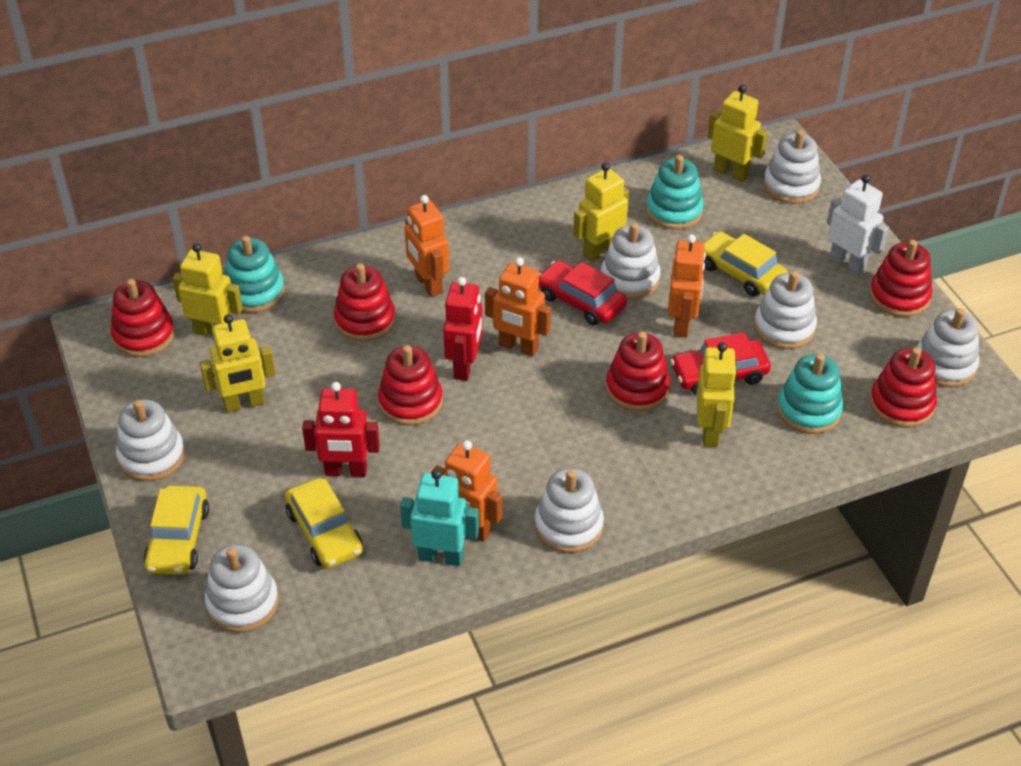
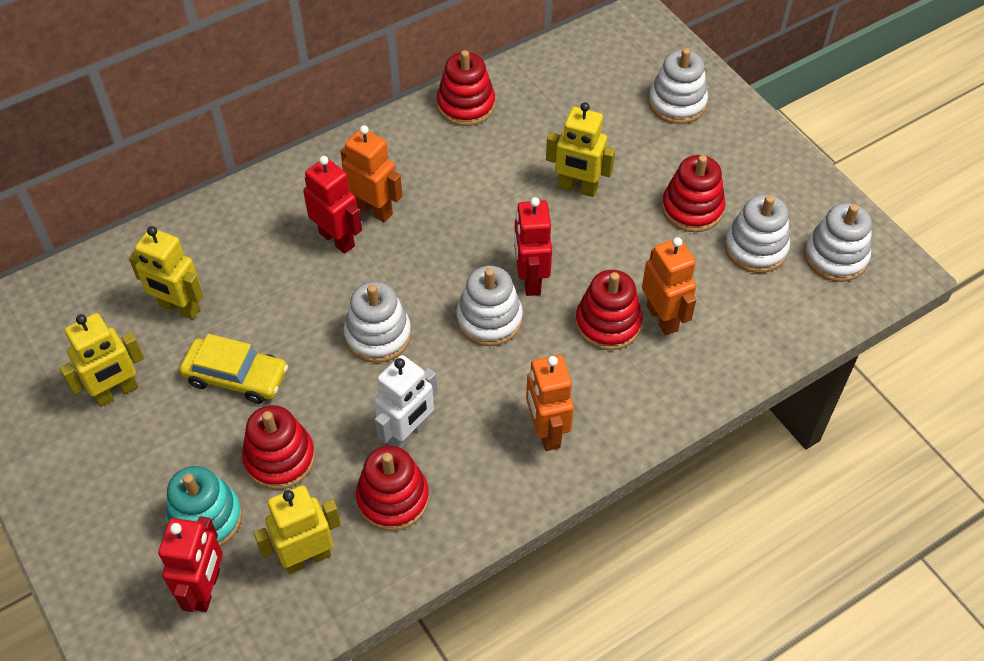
orange robot: [405,195,449,297] [431,440,502,542] [485,257,551,357] [668,234,706,337] = 4 -> [340,125,402,223] [526,355,574,451] [642,237,696,335] = 3
red car: [539,260,627,325] [670,332,771,395] = 2 -> none = 0
red robot: [302,382,380,477] [443,277,483,381] = 2 -> [158,516,223,612] [303,156,362,254] [514,197,552,296] = 3
red stacking toy: [111,279,175,357] [334,263,395,341] [378,345,443,426] [606,332,670,412] [869,240,932,317] [870,347,937,428] = 6 -> [242,405,315,490] [356,446,429,531] [437,50,495,126] [575,270,643,350] [662,155,725,232] = 5
turquoise robot: [400,469,479,566] = 1 -> none = 0
turquoise stacking toy: [225,236,284,313] [646,155,704,230] [777,354,844,434] = 3 -> [166,466,242,547] = 1
white stacking toy: [116,400,185,481] [205,544,278,633] [535,468,604,553] [601,223,661,299] [754,271,817,349] [763,130,821,204] [917,308,980,388] = 7 -> [344,282,411,363] [456,266,523,346] [648,48,708,124] [724,194,790,273] [804,203,872,282] = 5
yellow car: [143,485,209,575] [285,478,363,568] [704,231,787,296] = 3 -> [180,334,288,404] = 1
yellow robot: [172,243,243,336] [200,314,276,413] [573,162,629,262] [697,342,737,447] [708,84,768,182] = 5 -> [60,313,144,407] [129,226,203,319] [254,485,341,574] [546,102,615,197] = 4

